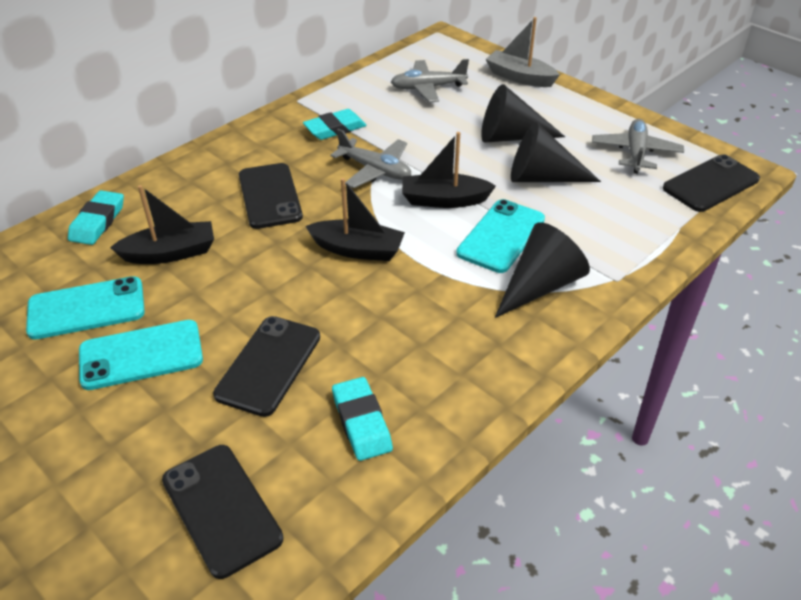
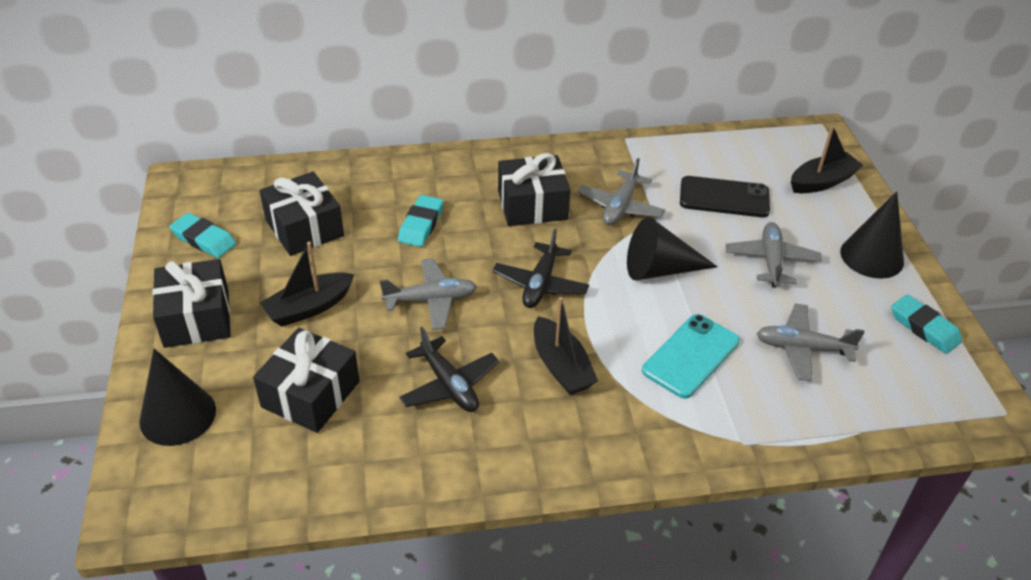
black gift: none = 0 -> [153,259,231,348] [253,328,360,433] [260,172,344,256] [498,153,570,226] = 4
black phone: [162,445,284,579] [213,316,320,417] [239,163,303,229] [663,154,760,212] = 4 -> [680,176,770,217] = 1
black plane: none = 0 -> [399,327,499,412] [492,229,589,308] = 2
grey boat: [485,17,560,87] = 1 -> none = 0
grey plane: [330,129,411,188] [391,59,469,102] [592,119,684,174] = 3 -> [379,258,477,330] [578,158,665,225] [726,222,822,288] [756,303,865,381] = 4
turquoise phone: [26,277,145,339] [79,320,203,390] [456,199,545,273] = 3 -> [642,314,740,399] = 1

